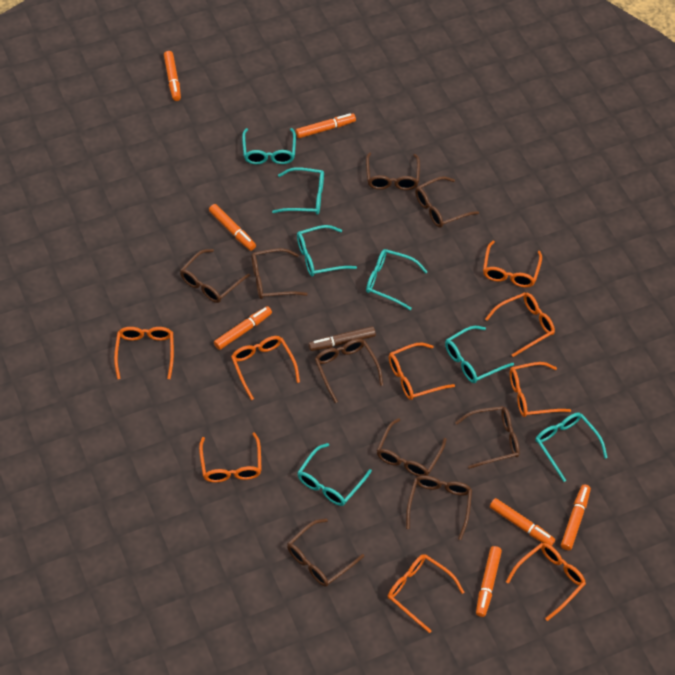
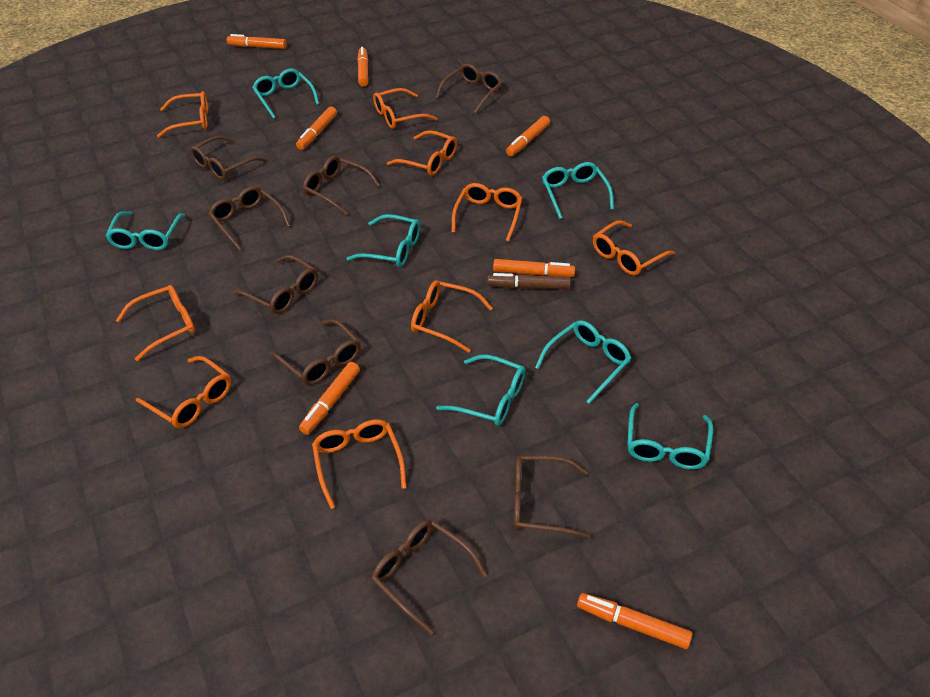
brown glasses: [180,249,250,303] [251,248,308,299] [287,519,364,587] [315,339,383,403] [366,153,420,190] [376,418,447,476] [406,476,472,540] [415,176,479,228] [455,406,520,469] = 9 -> [190,136,266,180] [209,186,290,251] [233,255,318,314] [270,319,361,385] [303,156,380,215] [371,520,487,635] [436,63,502,113] [514,456,590,539] = 8

